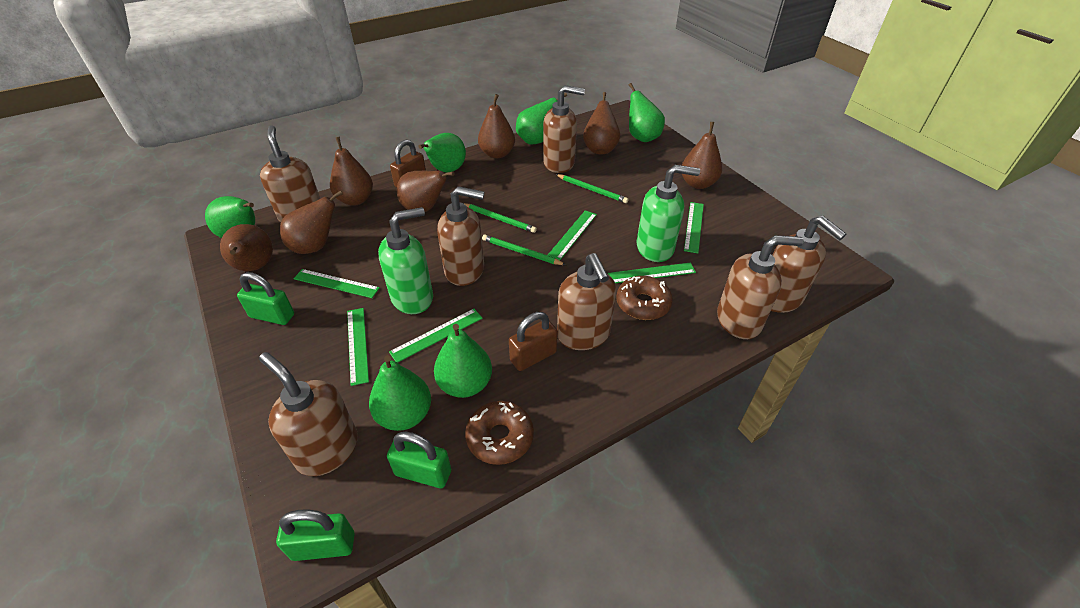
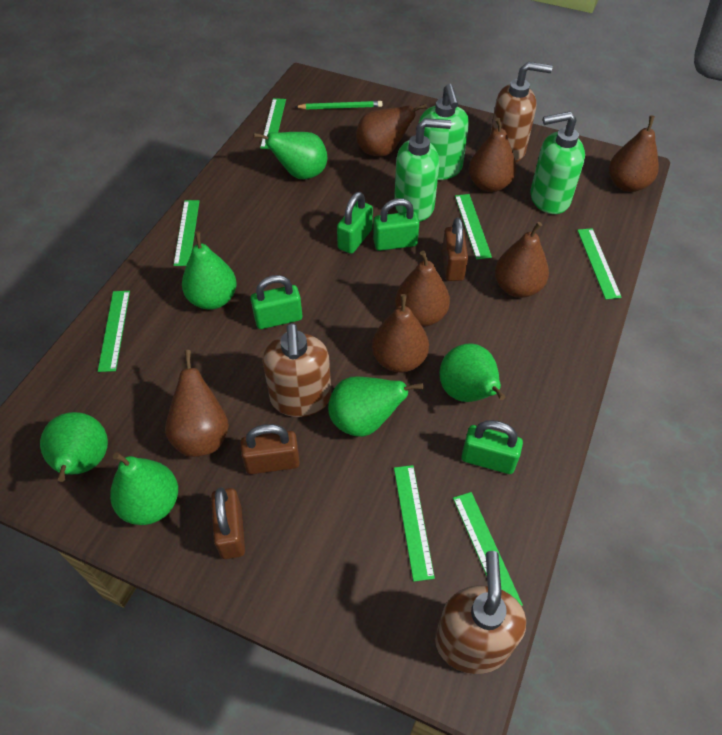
brown donut: [465,401,534,465] [616,276,673,320] = 2 -> none = 0
brown padlock: [390,140,426,187] [509,312,558,371] = 2 -> [211,487,245,559] [240,424,300,474] [442,218,468,281] = 3
brown soap dispenser: [259,352,358,476] [260,125,320,222] [437,186,484,286] [543,85,585,173] [557,253,616,350] [717,235,804,339] [771,216,846,313] = 7 -> [263,323,331,417] [435,551,526,674] [490,62,552,162] = 3
green padlock: [237,272,294,325] [276,510,355,561] [387,432,451,488] = 3 -> [251,275,302,329] [337,192,373,254] [373,198,419,251] [461,420,523,474] = 4
green pencil: [463,203,537,233] [482,235,566,265] [555,174,628,203] = 3 -> [295,101,382,110] = 1
green ruler: [294,269,380,298] [347,308,369,386] [389,309,483,363] [548,210,597,260] [608,262,696,283] [684,202,704,253] = 6 -> [98,291,130,372] [173,200,199,266] [260,98,286,149] [394,465,435,582] [453,492,523,606] [455,194,492,260] [577,228,622,299] = 7
green soap dispenser: [378,207,433,314] [637,165,700,262] = 2 -> [394,118,451,222] [418,84,469,180] [530,111,585,214] = 3

